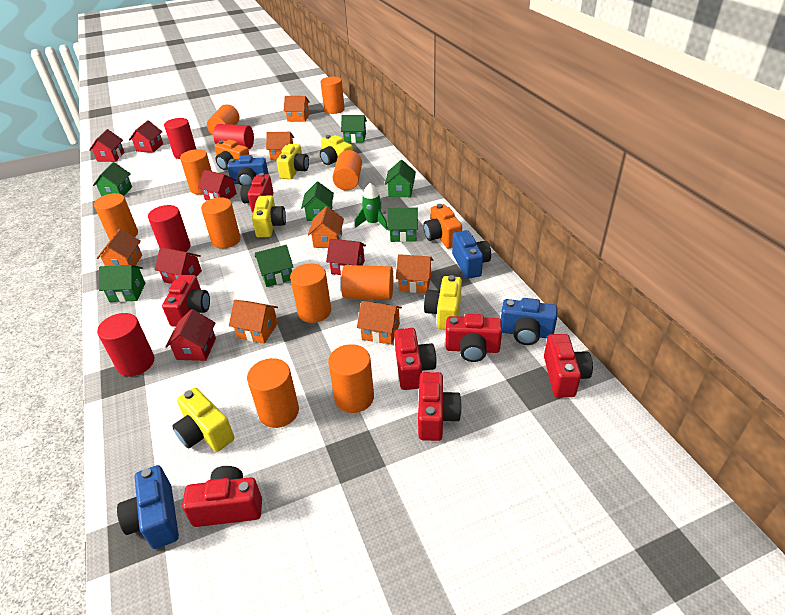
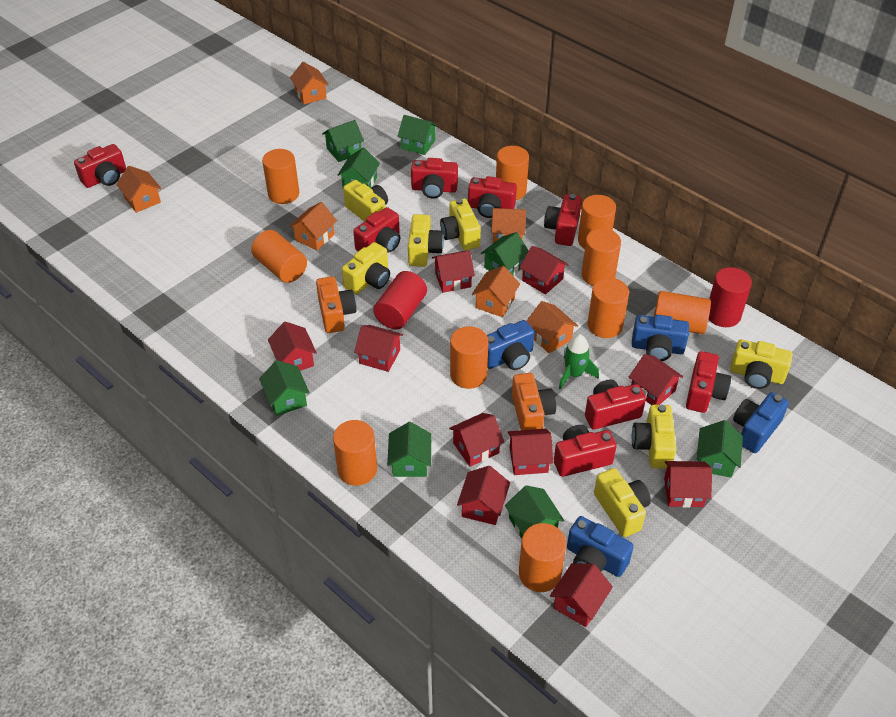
green house: [93,162,132,197] [99,265,146,302] [255,245,293,287] [301,182,334,221] [341,115,367,143] [385,160,416,197] [387,207,418,242] = 7 -> [259,360,310,416] [322,120,364,162] [338,148,380,188] [387,422,432,477] [397,115,438,155] [481,232,529,276] [505,485,564,539] [697,420,743,477] = 8
orange house: [97,229,142,266] [229,300,278,343] [266,132,294,160] [284,96,310,122] [308,206,344,248] [357,301,402,345] [396,254,433,293] = 7 -> [116,166,161,213] [289,202,337,251] [290,62,329,104] [472,266,520,317] [491,208,526,243] [526,301,578,353] = 6
red camera: [162,275,210,327] [182,466,262,527] [240,173,274,213] [394,328,437,390] [418,372,462,441] [445,314,502,362] [544,334,593,397] = 7 -> [74,144,126,188] [353,207,400,252] [411,158,458,199] [468,176,517,218] [544,194,582,246] [554,425,617,477] [585,379,646,429] [686,351,731,413] = 8
red cylinder: [97,313,154,376] [148,205,191,252] [164,118,196,159] [213,124,254,149] = 4 -> [373,271,427,329] [709,267,752,327] = 2
red house: [89,129,125,162] [129,120,163,153] [155,247,202,284] [165,309,216,361] [198,170,237,200] [326,239,366,275] = 6 -> [268,322,317,371] [354,325,403,372] [432,250,475,293] [449,413,504,467] [457,466,510,525] [508,429,553,475] [519,246,569,294] [550,563,613,627] [629,354,683,405] [664,461,712,508] = 10
yellow camera: [172,387,235,452] [252,195,286,237] [276,144,309,179] [320,135,353,165] [424,275,462,330] = 5 -> [342,242,390,294] [343,180,388,222] [408,214,444,267] [440,198,481,250] [594,468,651,537] [632,405,677,469] [730,339,793,389] = 7

